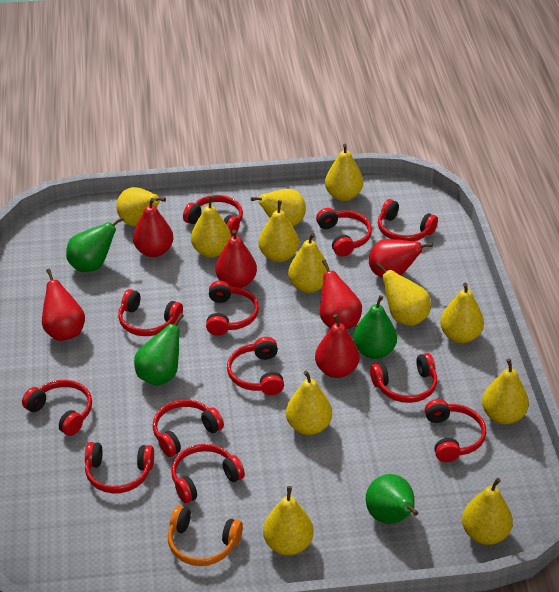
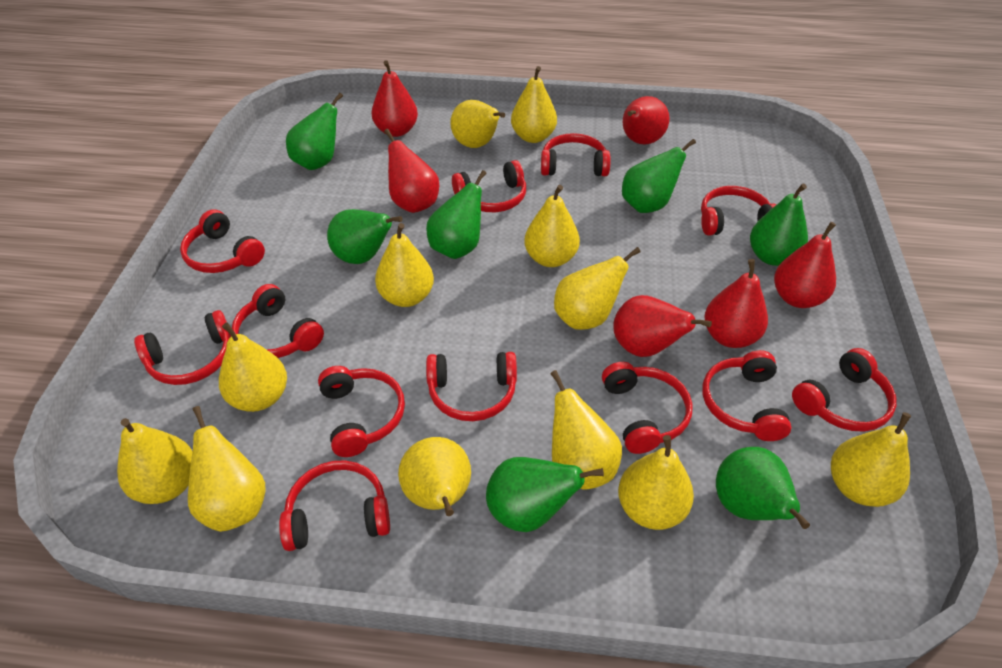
green pear: [66,217,124,272] [134,313,184,386] [353,295,397,359] [366,474,418,524] = 4 -> [286,93,343,170] [327,209,402,264] [426,170,487,259] [486,457,604,532] [622,139,696,213] [716,447,810,529] [750,183,808,266] = 7
orange headphones: [168,506,243,566] = 1 -> none = 0

